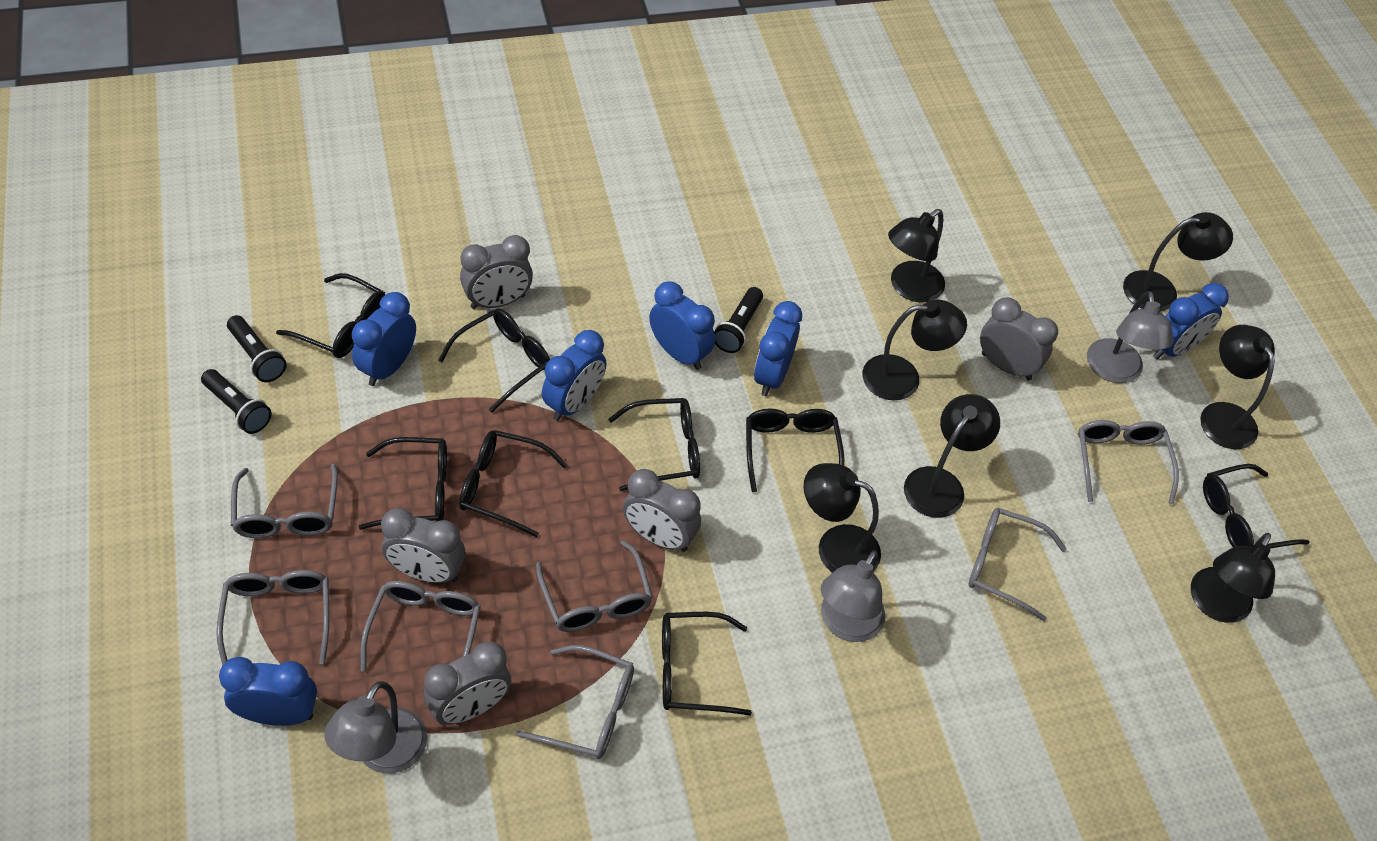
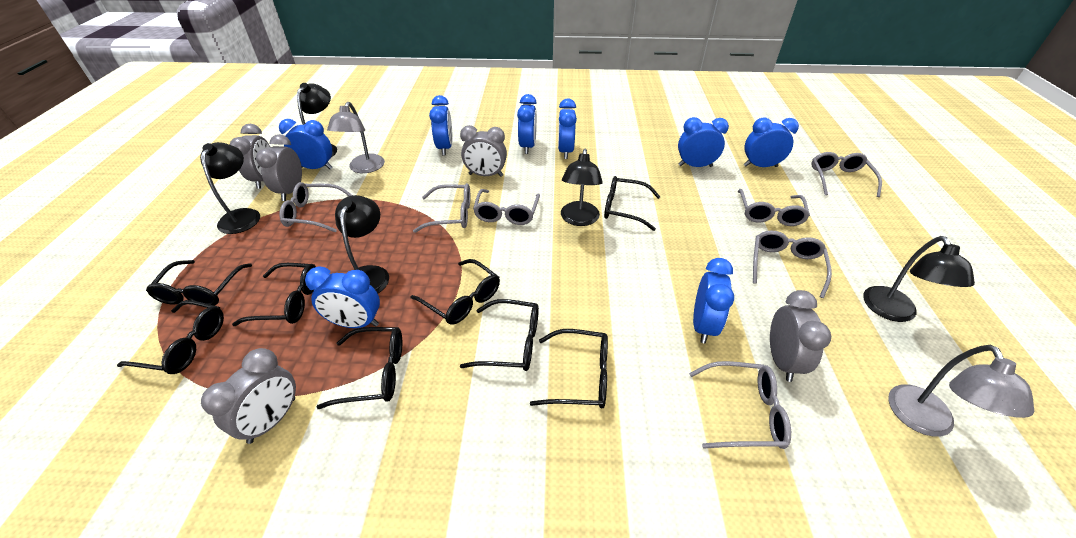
black flashlight: [201,369,272,434] [227,315,287,382] [714,287,763,353] = 3 -> none = 0
black lamp: [804,463,881,573] [862,300,967,401] [888,209,945,302] [904,394,1000,518] [1123,212,1233,311] [1191,533,1275,623] [1200,325,1275,449] = 7 -> [200,142,260,234] [297,83,337,157] [335,195,389,293] [561,149,603,226] [863,236,975,322] = 5
blue clock: [219,657,317,726] [352,292,416,386] [542,330,606,421] [649,281,715,370] [754,301,802,396] [1153,283,1229,359] = 6 -> [279,119,332,169] [305,266,380,328] [429,95,453,155] [517,94,537,154] [558,98,577,159] [678,117,729,167] [693,258,734,344] [744,117,799,167] = 8
grey lamp: [324,681,427,773] [821,550,885,642] [1087,291,1174,383] = 3 -> [327,102,385,173] [888,345,1034,437] = 2

